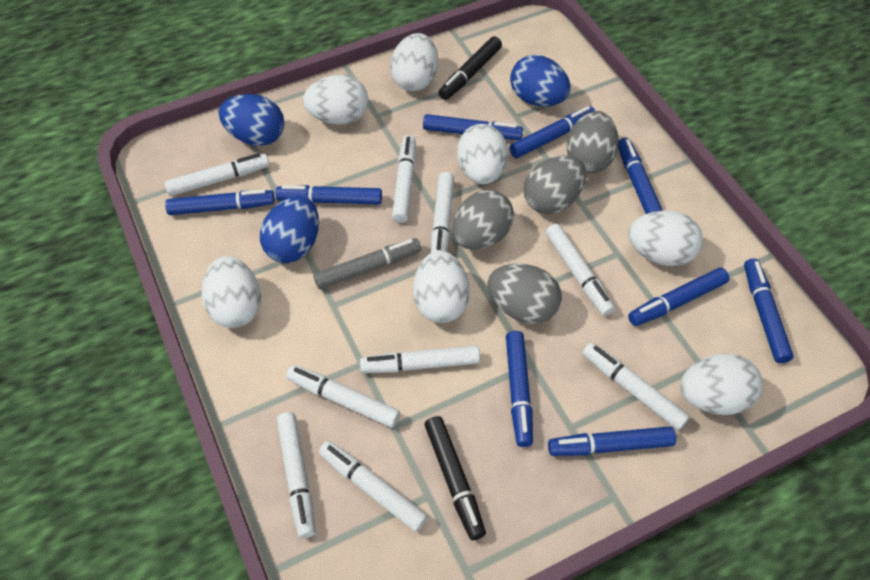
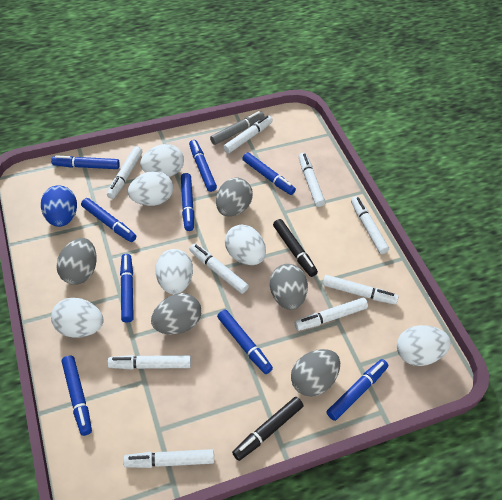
blue egg: [219,94,284,146] [260,196,319,263] [510,55,570,106] = 3 -> [41,185,77,227] = 1
grey egg: [452,190,514,250] [487,264,562,324] [524,155,586,214] [567,111,619,174] = 4 -> [57,238,97,285] [151,293,201,335] [216,178,253,217] [270,264,308,310] [291,349,340,397] = 5
white egg: [202,256,261,328] [303,75,368,125] [390,33,438,91] [413,251,470,323] [457,124,508,184] [628,211,703,266] [680,353,762,415] = 7 -> [51,298,104,338] [128,171,173,206] [140,144,184,177] [155,249,193,294] [225,224,266,265] [397,325,451,366] = 6

